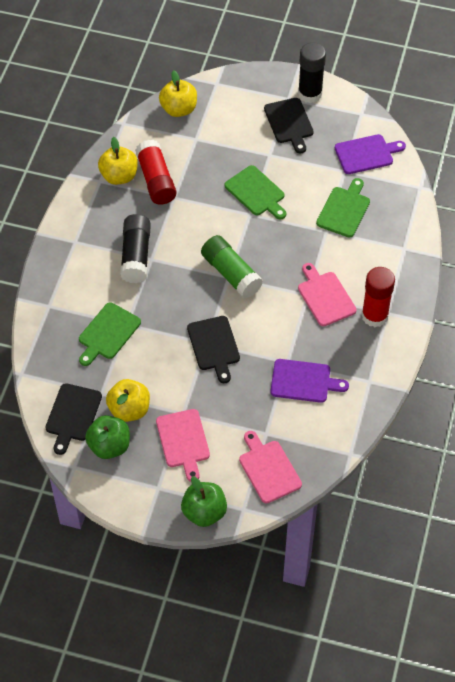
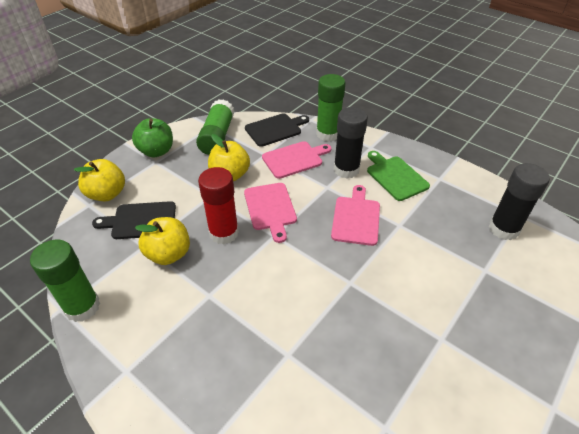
black cutting board: [45,383,102,455] [187,316,240,383] [264,98,314,153] = 3 -> [92,201,176,239] [245,113,309,147] = 2
green apple: [85,415,130,459] [181,476,227,527] = 2 -> [132,118,173,157] = 1
green cutting board: [79,302,141,366] [225,165,286,219] [316,178,370,238] = 3 -> [367,151,430,201] = 1
green glue stick: [201,235,263,298] = 1 -> [30,240,100,322] [196,99,235,155] [316,74,346,142] = 3
purple cutting board: [270,359,349,403] [335,134,406,174] = 2 -> none = 0
red glue stick: [135,140,176,205] [361,267,395,327] = 2 -> [198,167,239,244] = 1

